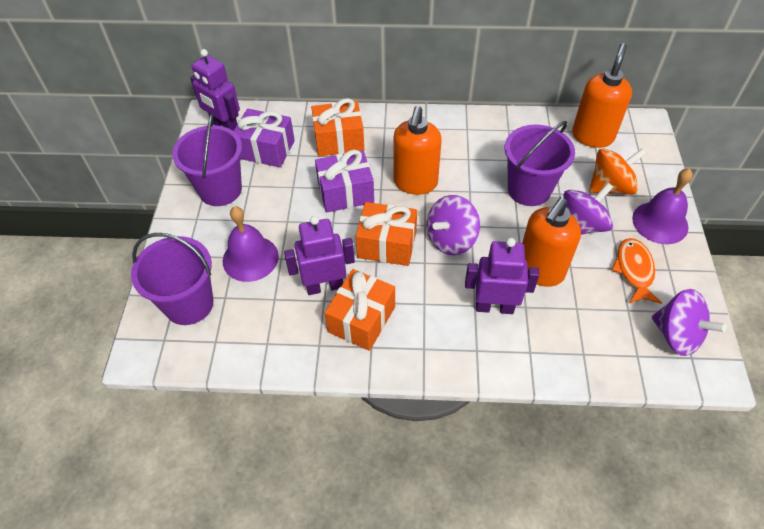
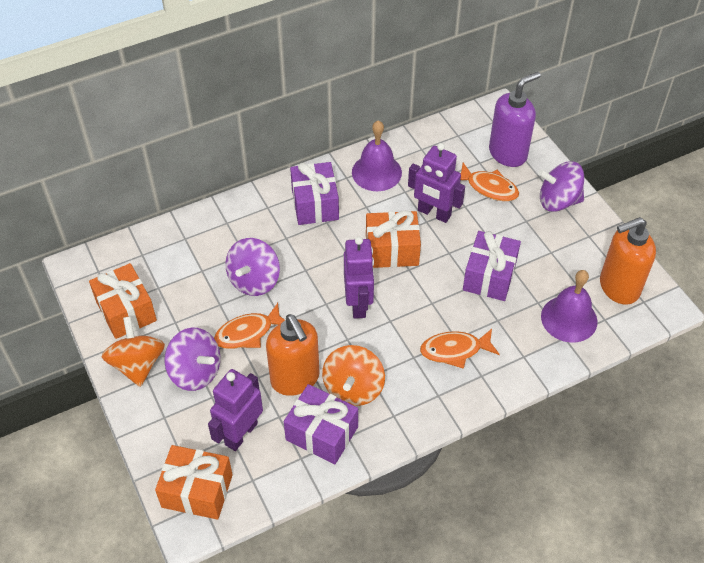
orange fish: [612,238,662,304] = 1 -> [214,303,285,349] [420,329,500,369] [460,163,519,201] = 3
orange soap dispenser: [393,106,442,195] [522,198,581,287] [572,43,632,148] = 3 -> [266,314,320,396] [600,217,656,305] = 2
orange spinning top: [589,148,646,195] = 1 -> [102,316,165,387] [322,345,385,406] = 2
purple bucket: [131,233,213,325] [172,113,242,206] [505,121,575,206] = 3 -> none = 0
purple gift: [234,109,295,167] [315,150,374,212] = 2 -> [284,384,358,464] [290,162,339,225] [463,231,521,301] = 3
purple soap dispenser: none = 0 -> [489,72,541,167] = 1

